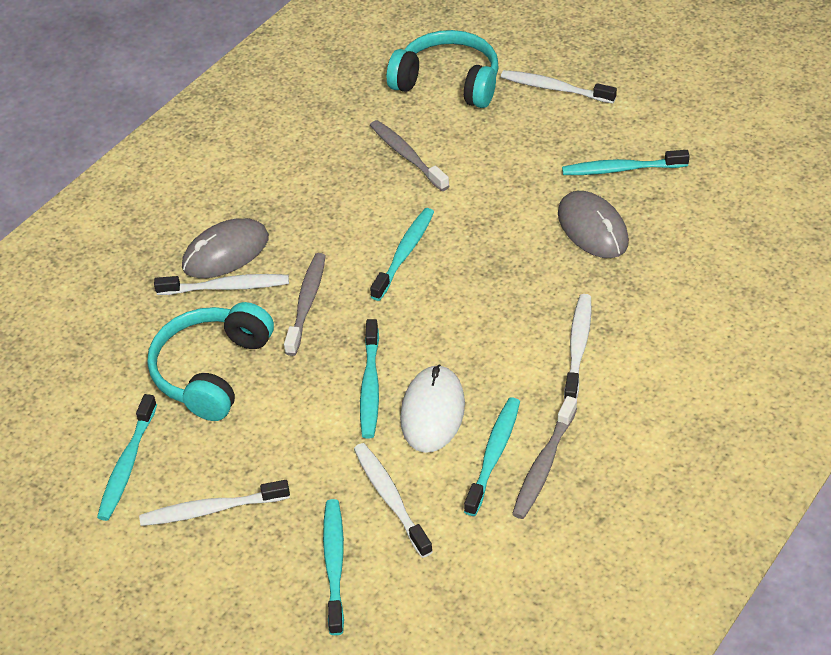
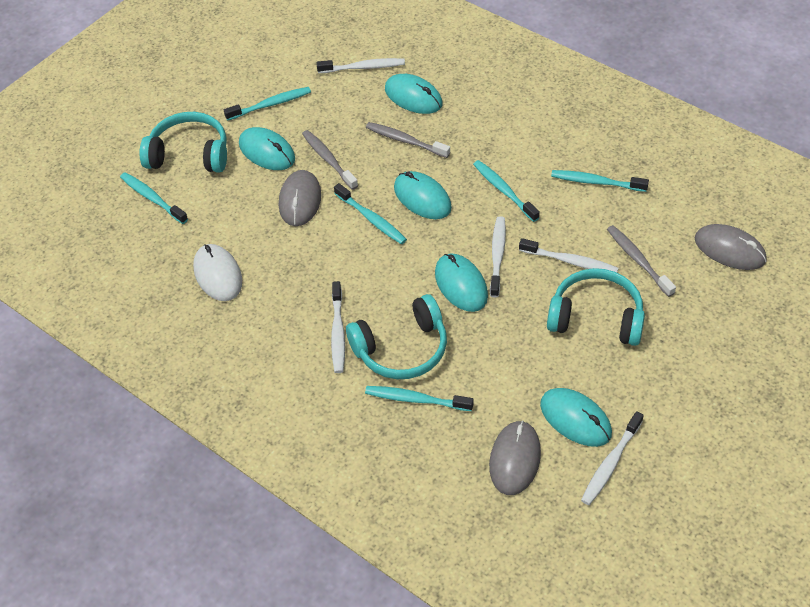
grey mouse: [182,218,269,278] [558,191,629,258] = 2 -> [279,170,321,226] [489,420,541,495] [695,224,767,270] = 3
turquoise headphones: [147,302,274,421] [387,30,499,108] = 2 -> [139,112,227,173] [346,294,447,379] [547,268,645,346] = 3
turquoise mouse: none = 0 -> [239,127,295,170] [385,74,443,114] [394,171,452,219] [435,254,488,312] [540,388,612,447] = 5

